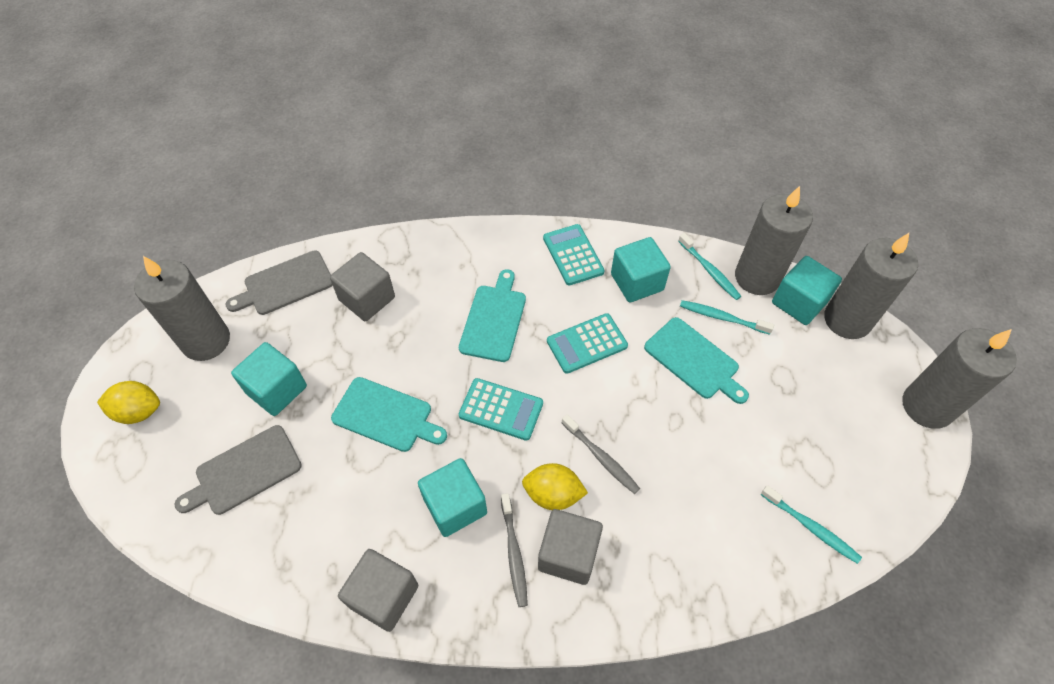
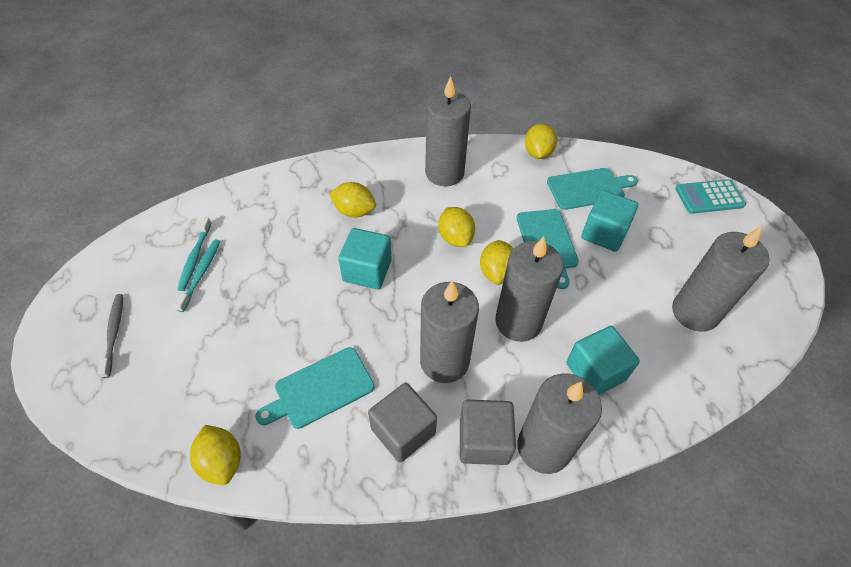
grey candle: [134,256,230,361] [735,186,813,295] [824,233,918,339] [903,328,1017,429] = 4 -> [420,280,479,383] [425,76,471,186] [495,236,564,342] [517,373,602,474] [672,226,770,332] = 5
grey cube: [330,252,395,321] [338,549,418,632] [538,509,603,585] = 3 -> [368,383,437,463] [460,400,516,465] = 2
grey cutting board: [175,425,302,515] [226,250,333,315] = 2 -> none = 0
grey toothbrush: [501,493,528,607] [562,414,640,494] = 2 -> [98,294,123,378] = 1
turquoise calculator: [459,378,543,441] [543,224,605,285] [547,313,628,374] = 3 -> [675,179,746,214] = 1
turquoise cube: [231,342,307,416] [418,458,487,537] [611,237,671,302] [772,256,842,325] = 4 -> [338,228,392,290] [566,326,640,395] [581,190,638,252] = 3
turquoise toothbrush: [678,233,741,300] [680,300,774,335] [761,485,862,564] = 3 -> [174,239,220,312] [177,217,211,291] = 2
yellow lemon: [97,381,160,424] [522,463,588,510] = 2 -> [190,425,241,485] [329,182,376,218] [438,207,475,247] [480,240,513,285] [525,124,557,159] = 5

